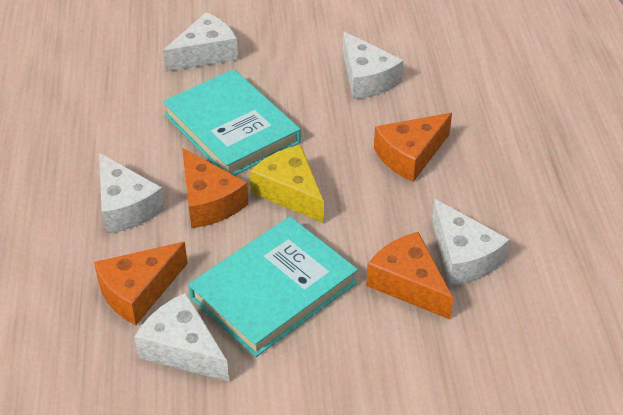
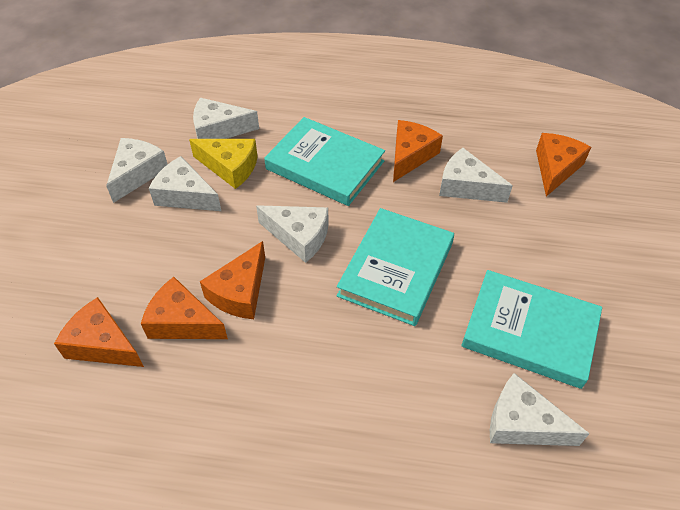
orange cheese: [94,242,188,325] [182,148,248,228] [366,232,453,319] [374,113,452,182] = 4 -> [54,297,144,367] [141,277,228,339] [200,241,265,319] [393,120,443,182] [536,133,591,197] = 5
turquoise book: [163,69,301,176] [188,217,358,357] = 2 -> [264,117,385,206] [337,208,454,326] [462,270,602,389] = 3
white cheese: [99,153,165,234] [134,293,229,381] [163,12,238,72] [343,31,403,99] [432,199,510,286] = 5 -> [106,138,168,203] [149,156,221,211] [193,98,259,139] [256,205,328,263] [439,148,513,203] [490,373,590,446] = 6

